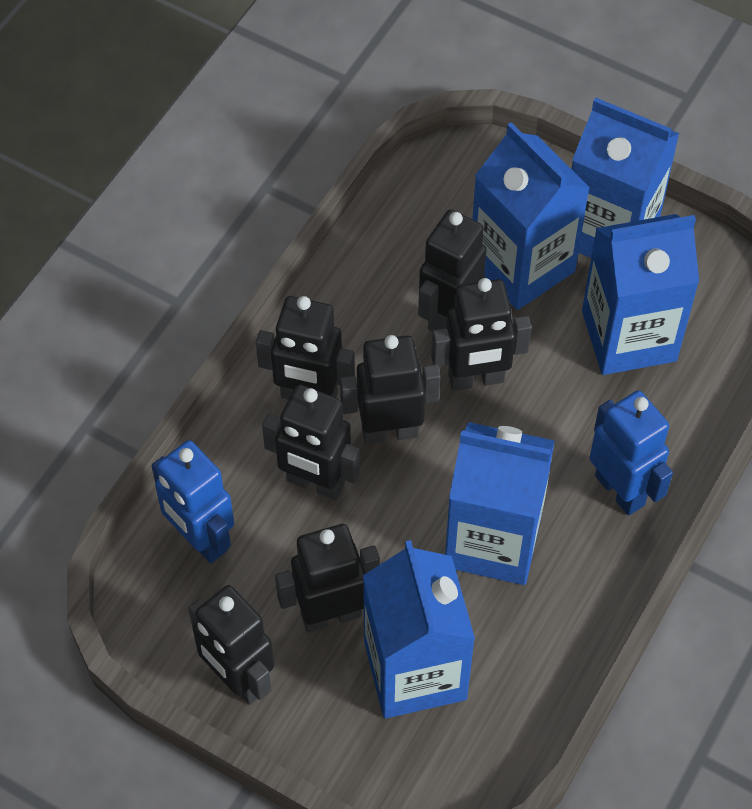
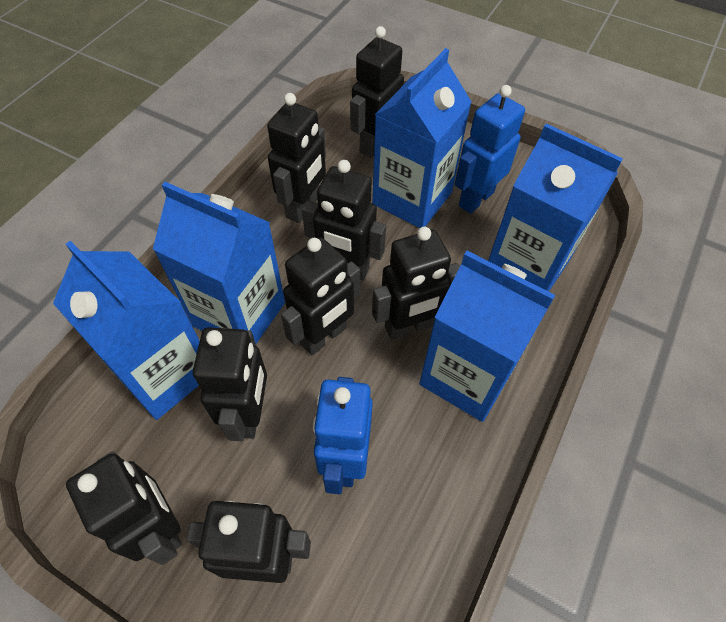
black robot: [188,585,274,705] [256,296,355,400] [262,384,360,500] [275,524,380,633] [340,335,440,444] [418,210,487,332] [431,278,531,391] = 7 -> [66,451,182,565] [186,501,311,583] [193,327,267,441] [267,93,326,223] [281,237,360,355] [302,160,386,280] [350,26,404,158] [372,227,460,340] = 8

